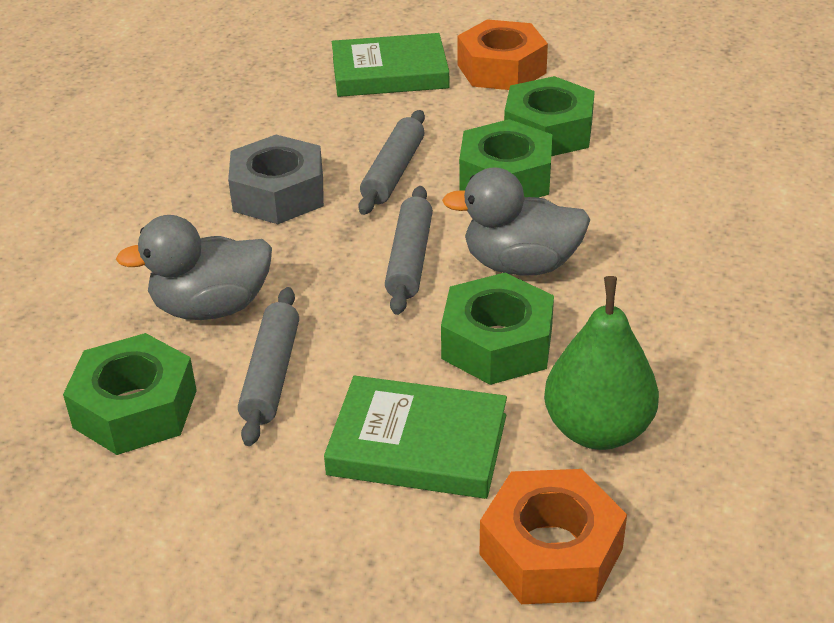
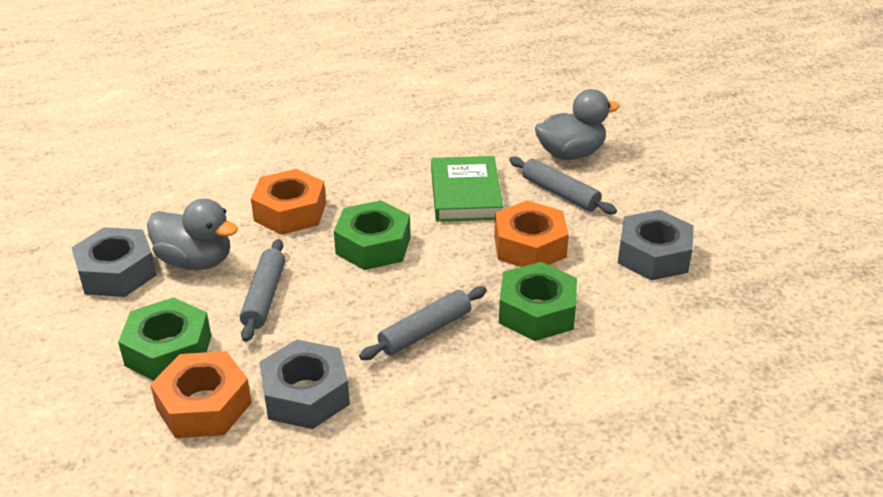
green book: [324,376,507,499] [332,33,449,97] = 2 -> [431,156,503,222] = 1
green nut: [63,333,197,455] [441,273,554,385] [459,119,552,198] [504,76,595,156] = 4 -> [118,297,211,380] [334,200,411,270] [499,262,577,341] = 3
green pear: [544,276,659,450] = 1 -> none = 0
grey nut: [228,135,324,224] = 1 -> [71,227,157,297] [259,339,350,429] [618,210,694,281] = 3
orange nut: [458,19,548,90] [480,469,627,604] = 2 -> [150,351,252,438] [251,169,326,235] [494,201,569,267] = 3

